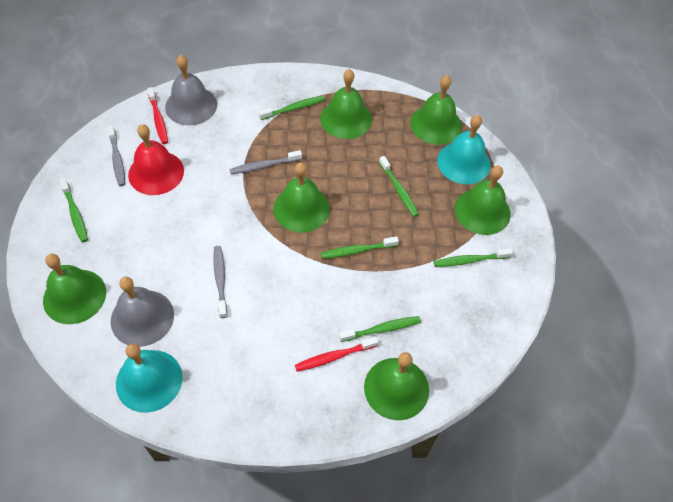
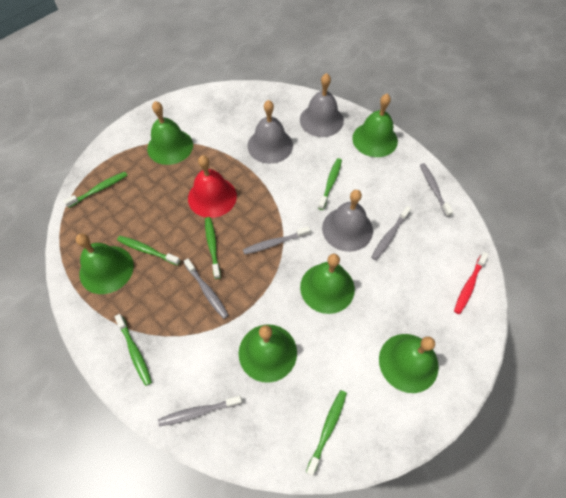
grey bell: [111,277,174,347] [165,55,217,125] = 2 -> [248,100,293,164] [300,73,344,137] [322,190,373,252] = 3
grey toothbrush: [107,125,125,186] [213,246,227,318] [230,150,302,174] = 3 -> [158,396,242,427] [184,258,229,319] [243,226,310,255] [371,206,411,260] [420,163,453,217] = 5
red toothbrush: [147,87,168,144] [295,337,378,372] = 2 -> [454,252,489,314] = 1
turquoise bell: [116,343,183,413] [437,115,491,184] = 2 -> none = 0

